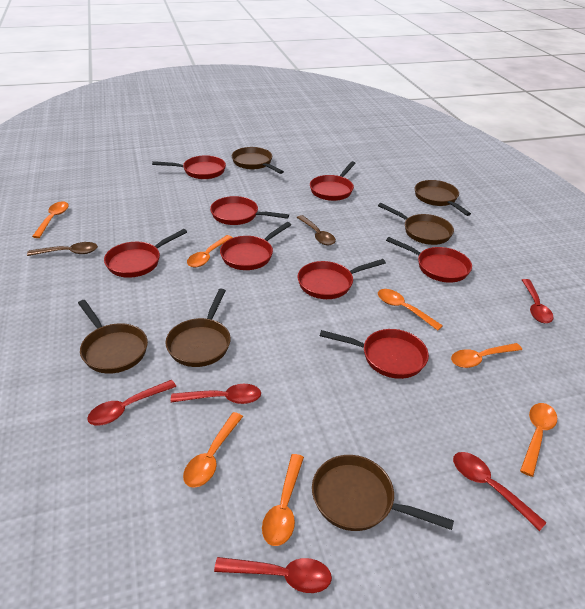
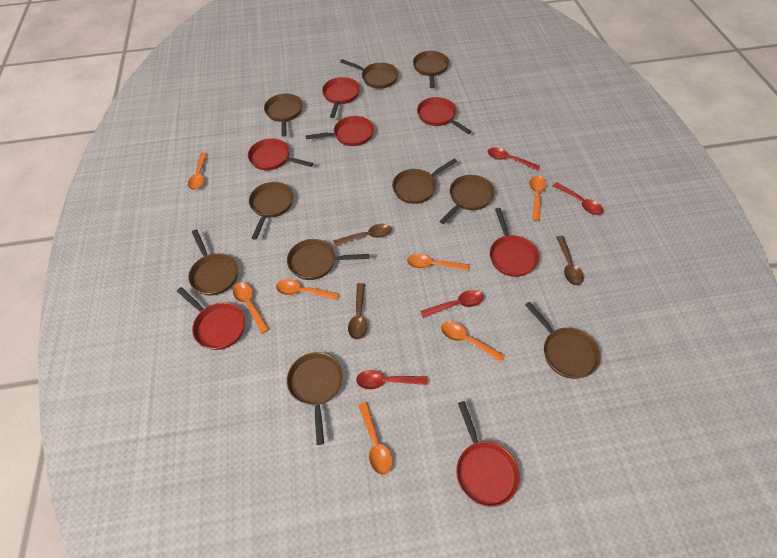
brown pan: [78,300,148,374] [166,289,231,367] [232,147,284,174] [312,455,454,531] [378,203,454,245] [415,180,471,216] = 6 -> [188,230,238,296] [249,182,293,240] [264,93,303,137] [287,239,369,280] [287,352,343,445] [340,59,398,89] [392,158,457,204] [413,51,449,88] [439,175,495,224] [525,302,600,379] = 10
brown spoon: [27,242,98,256] [297,215,336,246] = 2 -> [333,224,392,246] [348,283,368,339] [556,236,584,286] = 3
red pan: [104,229,187,278] [152,155,226,179] [210,196,289,225] [220,222,291,270] [298,259,386,299] [310,161,356,201] [320,329,429,379] [386,237,472,283] = 8 -> [177,287,245,350] [248,138,313,170] [305,116,374,146] [322,77,360,118] [417,97,471,134] [456,401,520,507] [490,208,539,277] = 7
red spoon: [87,380,176,425] [171,384,261,404] [214,557,332,593] [453,452,547,531] [522,279,553,323] = 5 -> [356,370,428,389] [420,290,483,318] [488,147,540,171] [553,182,604,215] = 4

